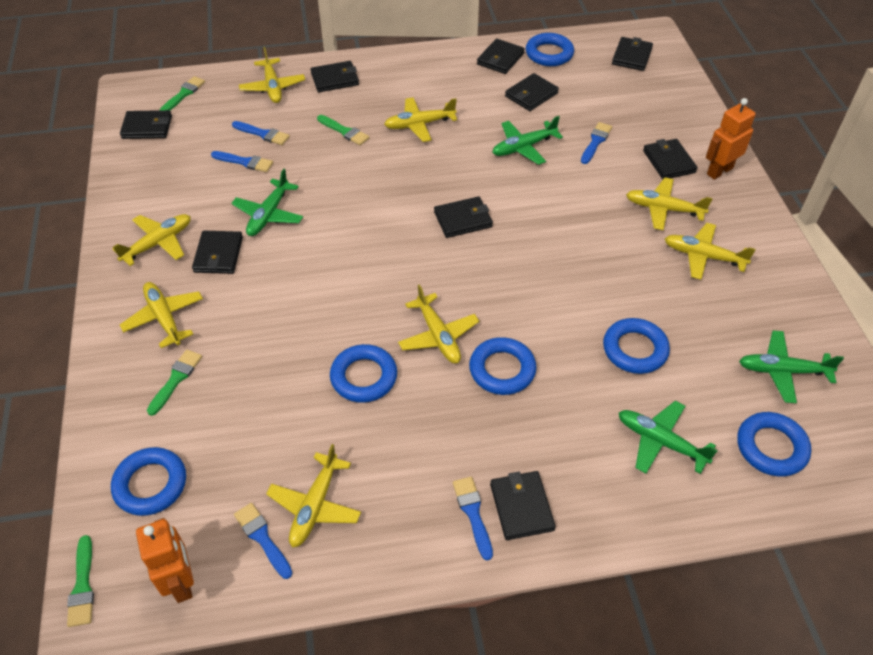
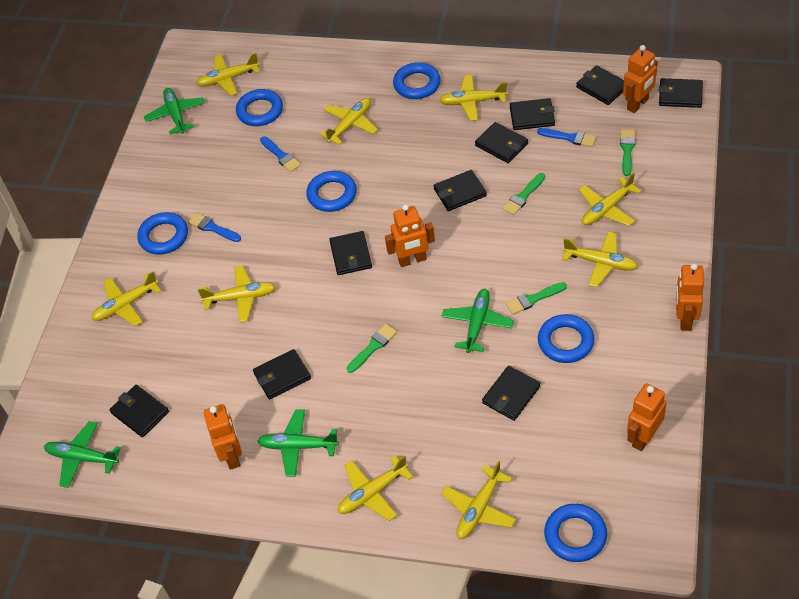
blue brush: [211,151,273,172] [232,121,290,145] [234,503,292,579] [453,476,493,560] [581,122,612,164] = 5 -> [188,213,241,242] [260,136,301,172] [537,128,596,147] = 3
orange robot: [136,518,194,603] [706,98,756,180] = 2 -> [204,404,242,470] [385,204,435,267] [623,45,658,113] [627,384,667,451] [676,263,704,331] = 5
yellow plane: [113,214,191,266] [120,282,203,348] [239,47,305,103] [266,444,361,548] [384,97,457,142] [398,284,479,363] [626,177,713,230] [665,223,756,280] = 8 -> [91,272,161,326] [196,53,260,96] [198,265,276,322] [319,98,378,145] [338,455,413,521] [439,75,508,121] [441,461,516,539] [562,232,638,287] [579,172,642,226] = 9

